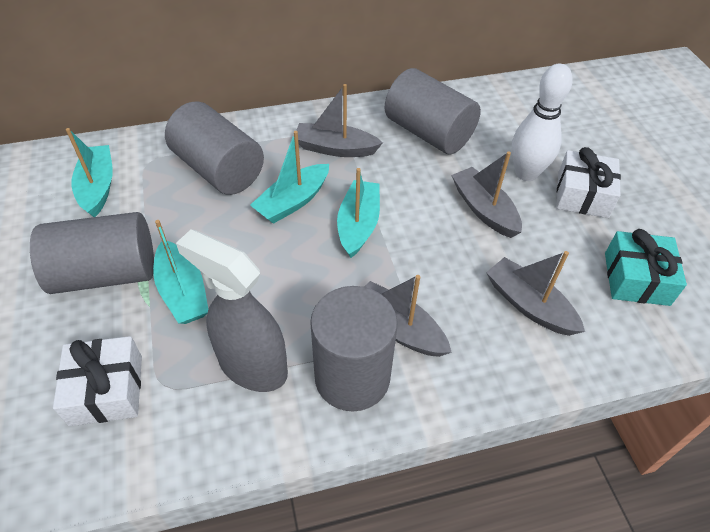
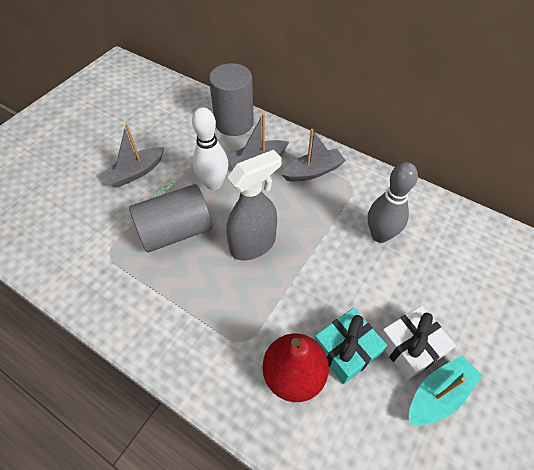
grey boat: [296,84,383,157] [364,275,452,357] [451,151,522,238] [486,251,585,336] = 4 -> [101,124,164,188] [227,114,289,169] [281,129,346,182] = 3
grey bowling pin: none = 0 -> [368,162,418,243] = 1
grey cylinder: [30,212,154,294] [165,102,264,195] [310,286,398,411] [385,68,481,155] = 4 -> [129,184,212,253] [209,63,254,136] = 2
red pear: none = 0 -> [262,334,329,402] = 1
turquoise boat: [66,128,113,217] [153,220,208,324] [250,131,329,224] [337,168,380,258] = 4 -> [409,355,482,425] = 1
white gift: [53,336,142,426] [556,147,621,218] = 2 -> [379,306,456,380] = 1

